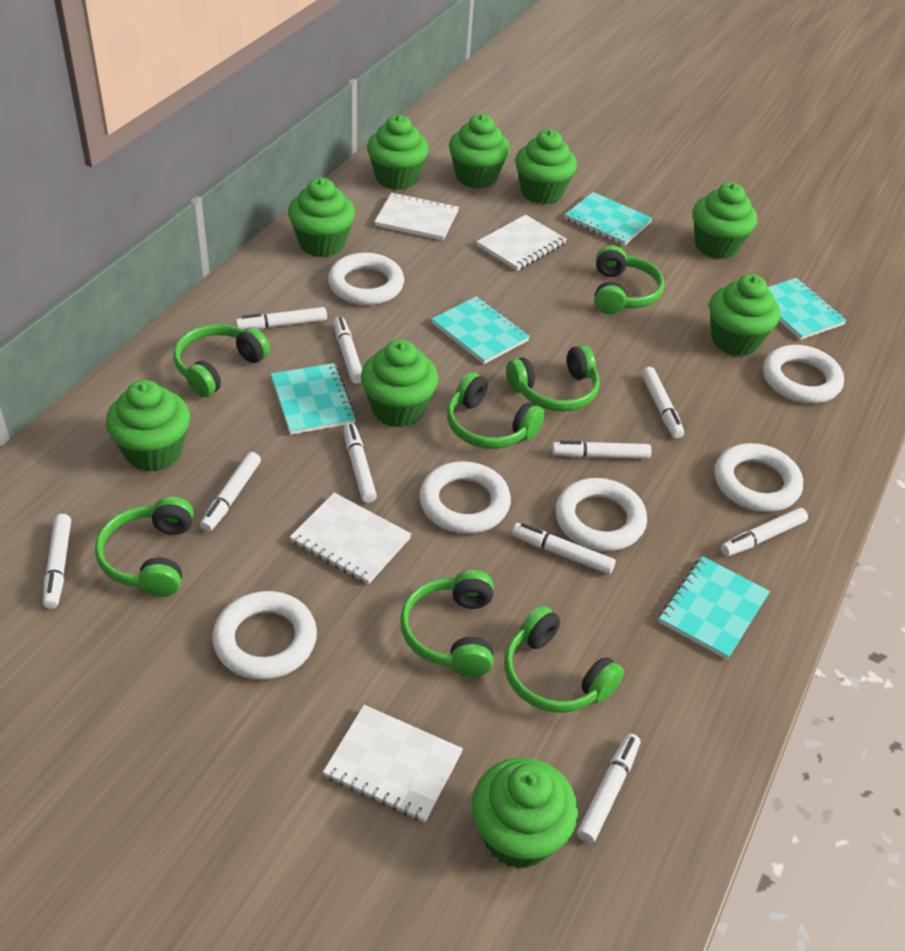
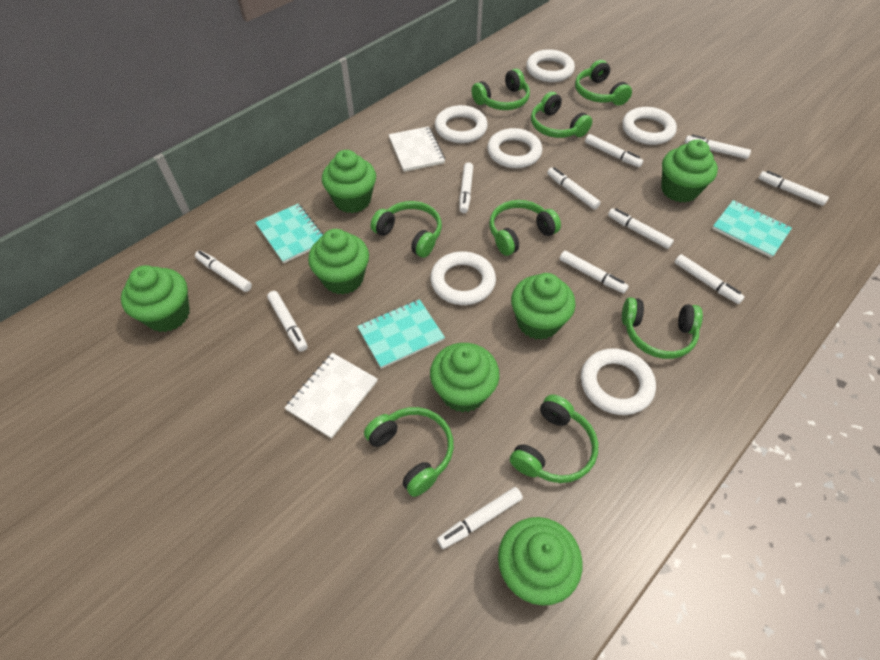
green cupcake: [106,380,190,472] [288,178,355,257] [361,340,438,427] [367,115,429,190] [449,114,510,189] [472,758,578,869] [515,129,577,204] [693,182,757,259] [709,274,780,356] = 9 -> [121,265,190,332] [308,229,369,294] [322,150,376,213] [430,343,500,413] [498,517,583,606] [511,273,576,340] [661,139,718,203] = 7
green headphones: [95,496,194,597] [173,324,270,397] [400,570,494,677] [447,372,545,449] [504,606,624,713] [507,345,600,412] [595,245,664,314] = 7 -> [364,407,454,497] [371,201,442,258] [472,68,530,110] [489,200,561,256] [510,394,598,483] [531,92,592,138] [575,60,632,106] [622,298,703,359] = 8
turquoise notebook: [271,363,357,435] [432,296,530,364] [565,192,653,246] [659,556,770,660] [767,278,847,340] = 5 -> [255,204,323,263] [357,299,445,369] [712,200,792,258] = 3
white marker: [43,514,71,609] [200,452,261,532] [236,307,327,330] [334,316,362,384] [344,423,377,503] [512,523,616,574] [552,441,652,459] [577,733,640,843] [642,367,684,438] [721,508,808,556] = 10 -> [195,250,252,292] [267,291,307,352] [437,487,523,549] [459,162,473,213] [547,167,601,210] [560,251,629,293] [585,134,643,167] [608,208,674,249] [675,254,745,304] [685,134,751,159] [759,171,829,206] = 11
white notebook: [290,493,411,584] [323,705,463,822] [375,192,459,240] [476,215,567,271] = 4 -> [284,353,377,439] [389,126,445,172] = 2

